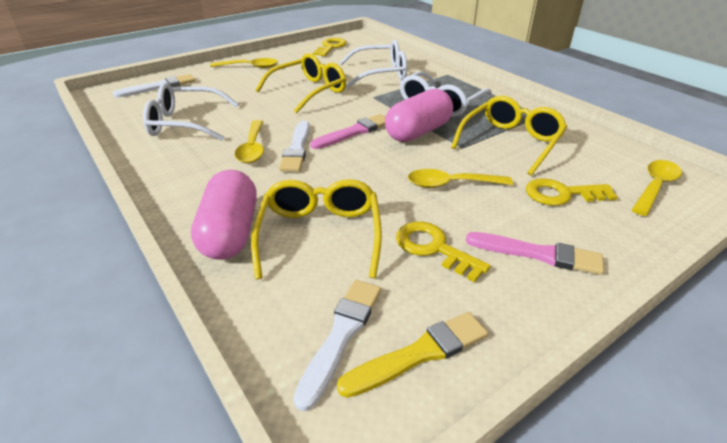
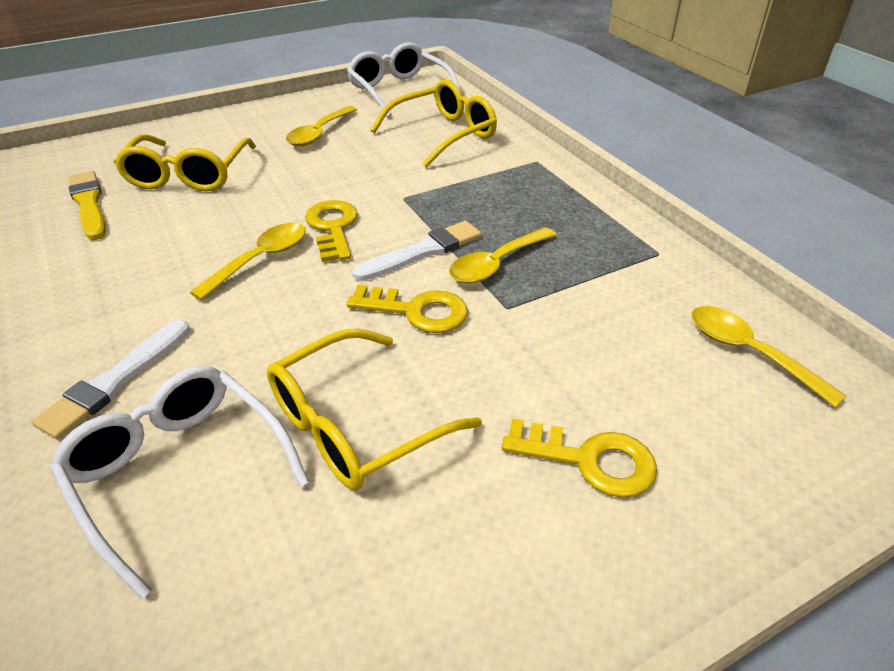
pink brush: [310,114,385,149] [466,232,604,275] = 2 -> none = 0
pink capsule: [191,170,257,260] [385,89,453,142] = 2 -> none = 0
white brush: [113,74,195,98] [279,121,310,172] [293,280,381,411] = 3 -> [32,320,190,440] [352,221,482,281] = 2
white glasses: [143,83,239,141] [339,40,407,88] [400,71,493,117] = 3 -> [50,366,309,599] [347,42,461,117] = 2

